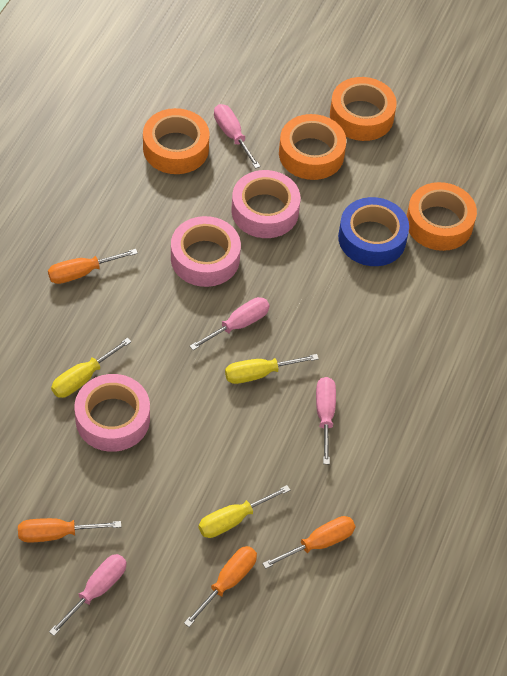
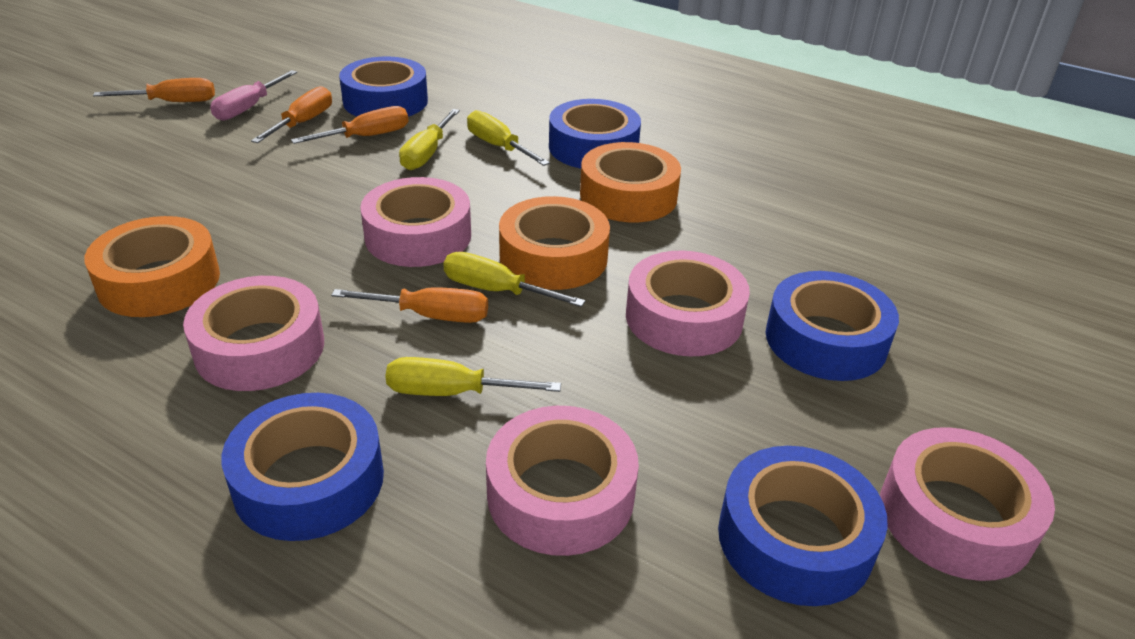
blue tape: [338,197,409,266] = 1 -> [222,393,384,541] [339,57,428,117] [549,99,641,168] [718,446,888,606] [766,271,899,381] = 5
orange tape: [143,108,210,174] [279,114,346,180] [330,77,397,141] [407,182,477,251] = 4 -> [84,216,220,317] [499,196,610,290] [580,142,681,222] = 3
pink screwdriver: [49,554,127,636] [190,297,270,350] [214,104,261,169] [316,377,336,464] = 4 -> [210,70,297,121] = 1
pink tape: [74,374,150,452] [171,216,241,287] [231,170,301,238] = 3 -> [183,276,324,391] [360,177,471,267] [486,406,639,556] [626,250,750,356] [880,427,1055,581] = 5
yellow screwdriver: [51,338,132,398] [199,485,290,538] [225,354,319,384] = 3 -> [385,357,561,396] [399,109,460,170] [443,252,586,307] [467,110,550,166] = 4

